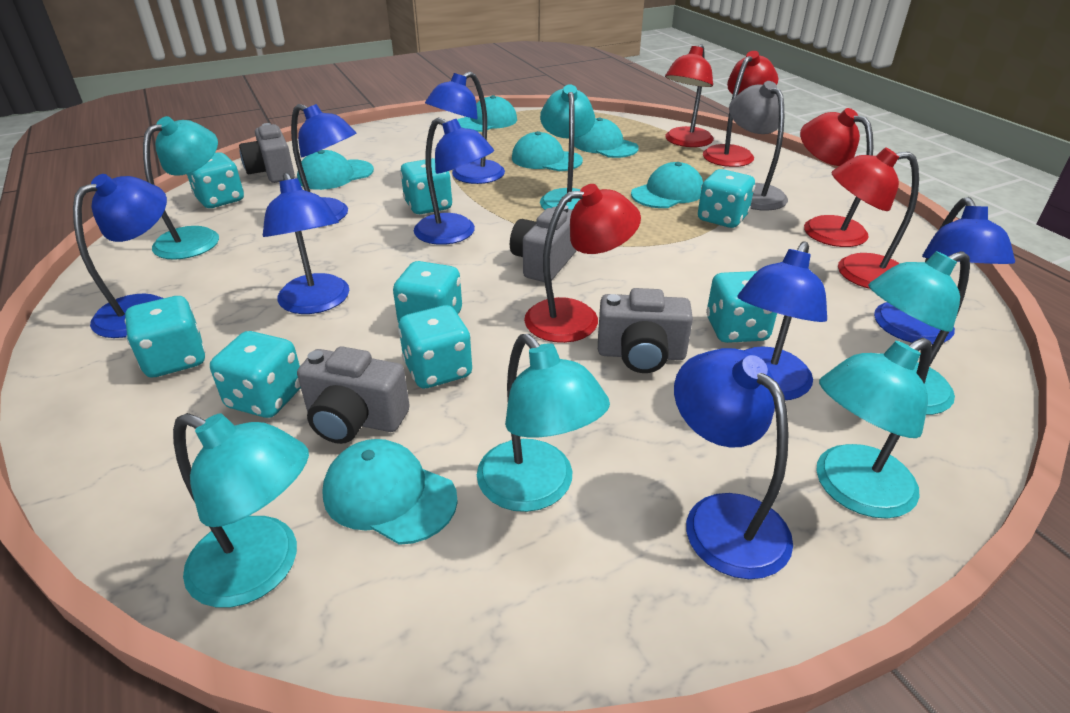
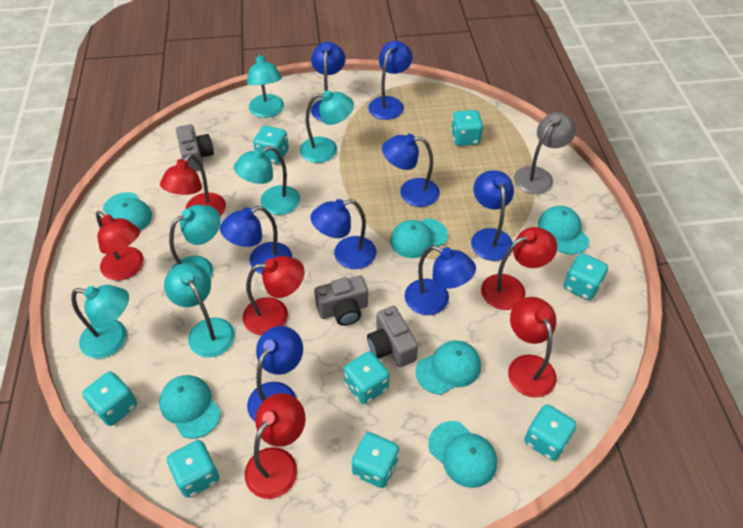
grey camera: [239,123,295,183] [297,346,410,444] [510,205,577,282] [598,288,693,373] = 4 -> [176,124,214,171] [314,276,368,326] [367,306,418,367] = 3
red lamp: [524,184,641,343] [665,44,714,147] [703,51,778,167] [800,108,873,247] [832,147,919,289] = 5 -> [96,211,144,281] [160,154,226,216] [243,256,304,335] [245,393,306,499] [481,227,557,310] [508,297,557,398] = 6

